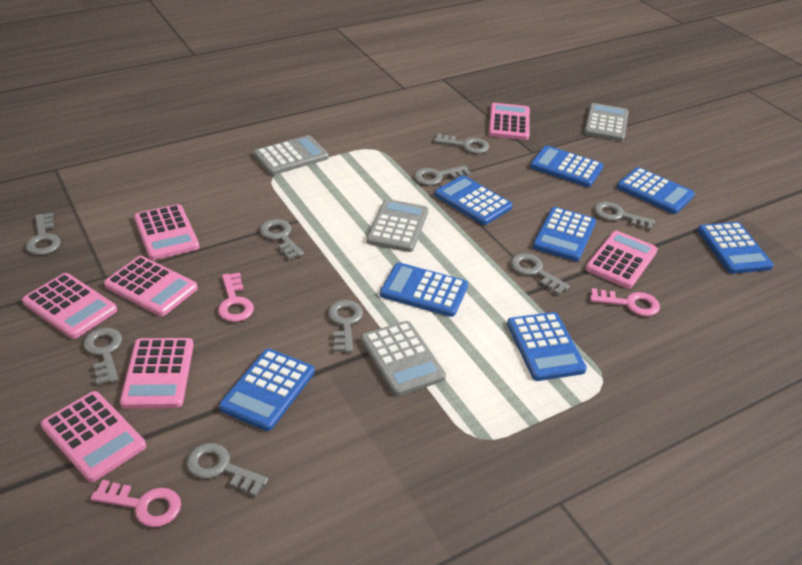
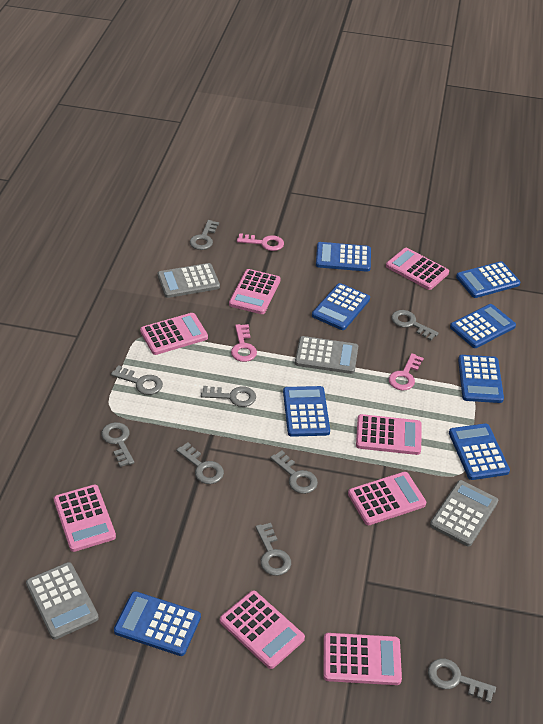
pink calculator: [22,273,117,339] [41,391,146,482] [104,256,198,316] [120,338,194,409] [134,204,200,260] [489,103,530,140] [585,231,658,289] = 7 -> [54,485,116,552] [140,313,208,355] [220,590,305,669] [229,269,281,314] [323,633,402,685] [348,472,426,525] [356,414,421,455] [386,248,449,290] = 8

